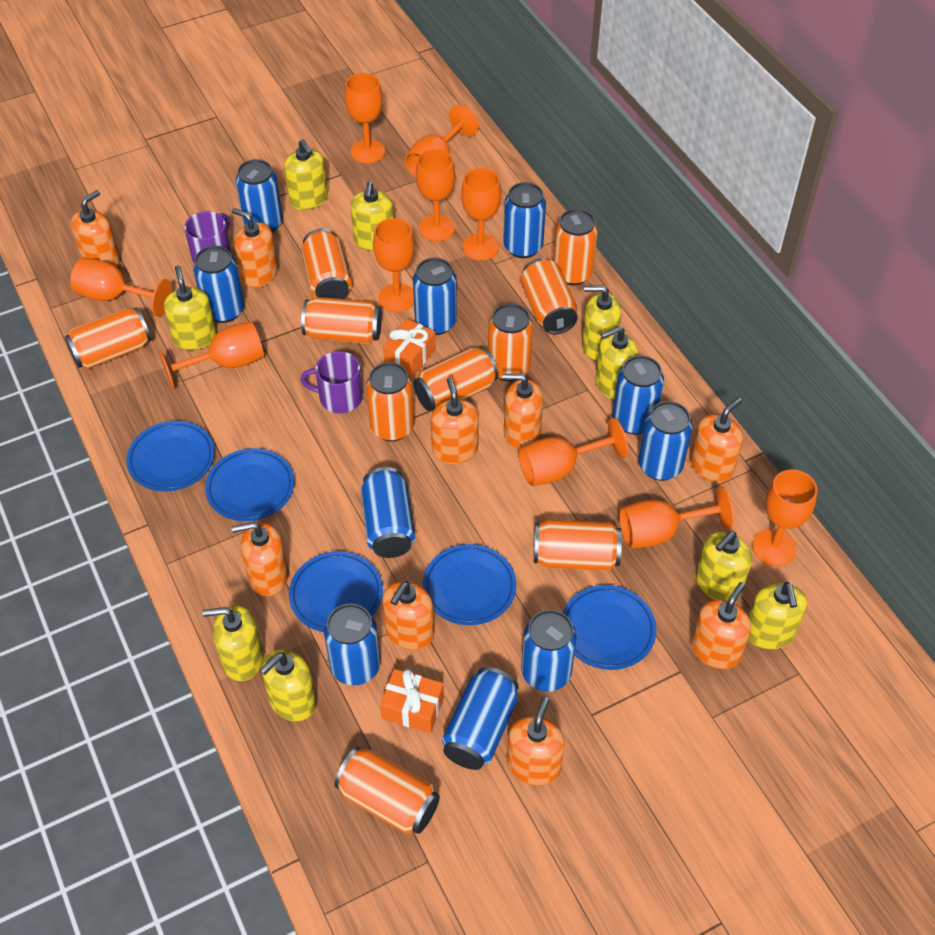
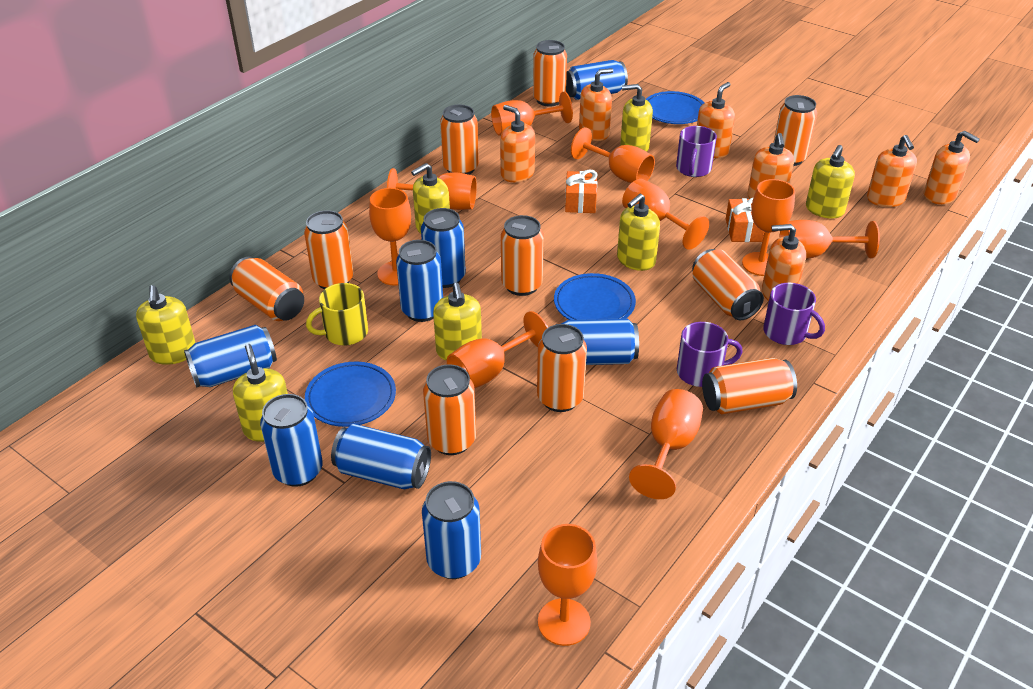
blue can: [193,246,244,323] [236,159,283,232] [324,604,380,685] [361,467,415,558] [413,258,457,335] [442,667,519,770] [503,182,546,258] [521,610,577,692] [612,355,664,435] [639,401,692,481] = 10 -> [184,325,277,387] [260,394,323,487] [331,424,431,489] [396,240,443,322] [421,208,466,288] [422,481,481,579] [556,318,639,365] [566,60,628,100] = 8
blue plate: [126,421,215,492] [205,448,295,521] [289,551,383,632] [423,544,516,625] [563,585,657,670] = 5 -> [305,362,396,427] [554,273,636,320] [646,91,704,124] = 3
orange soap dispenser: [71,190,120,267] [232,208,278,288] [232,522,289,596] [382,581,434,650] [431,377,479,464] [502,374,543,449] [507,697,565,786] [690,398,743,482] [691,582,751,669] = 9 -> [500,105,535,182] [579,68,613,141] [697,82,735,158] [748,133,794,198] [762,224,806,301] [867,135,917,207] [924,131,980,204] = 7
purple mug: [184,211,231,263] [301,351,363,413] = 2 -> [676,126,717,177] [677,322,743,387] [763,283,825,345] = 3
yellow mug: none = 0 -> [306,283,368,346] = 1
yellow soap dispenser: [164,265,217,350] [203,606,264,681] [260,650,317,722] [284,139,328,210] [351,181,394,251] [582,285,622,361] [595,326,638,400] [696,532,752,601] [748,582,807,649] = 9 -> [136,285,196,365] [233,344,288,442] [411,163,450,234] [433,283,482,361] [617,194,660,271] [620,84,653,152] [806,145,855,219] = 7

